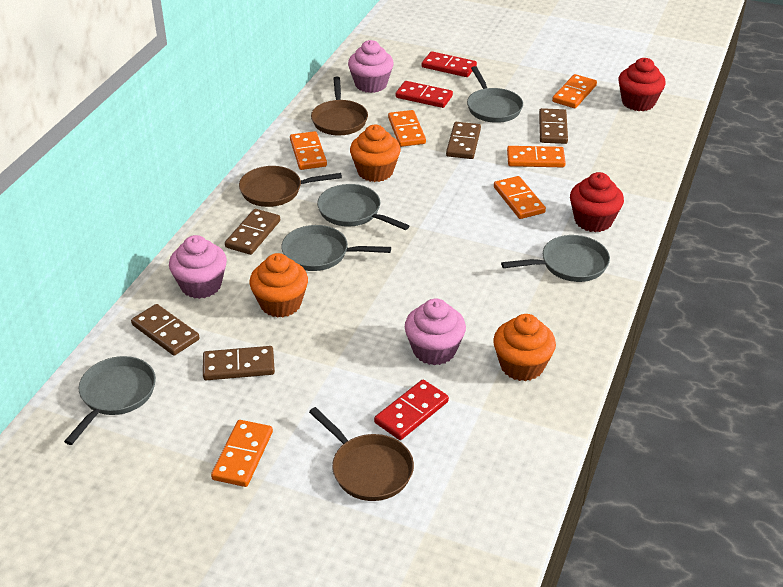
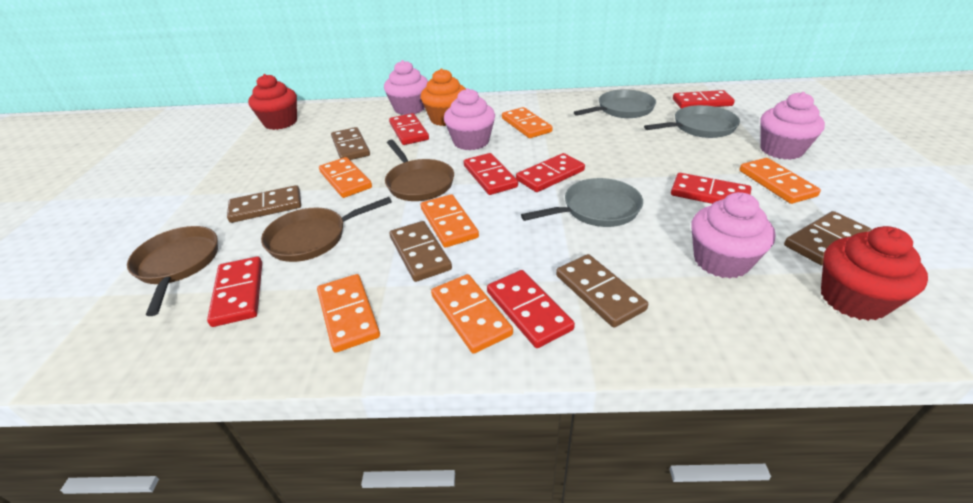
grey pan: [64,356,156,445] [281,225,391,271] [317,184,409,230] [467,66,523,123] [501,235,610,282] = 5 -> [521,178,643,227] [574,89,656,118] [644,105,740,138] = 3
orange cupcake: [249,253,308,318] [350,125,401,182] [493,314,556,381] = 3 -> [421,68,466,126] = 1
pink cupcake: [169,235,227,299] [348,40,394,93] [405,299,466,365] = 3 -> [384,60,428,115] [444,88,495,150] [692,192,775,279] [760,92,825,160] = 4
red domino: [374,379,449,440] [396,81,453,108] [422,51,477,77] = 3 -> [207,256,262,327] [389,113,429,145] [464,153,518,195] [487,270,575,348] [516,153,585,192] [671,173,751,204] [673,90,735,108] = 7

